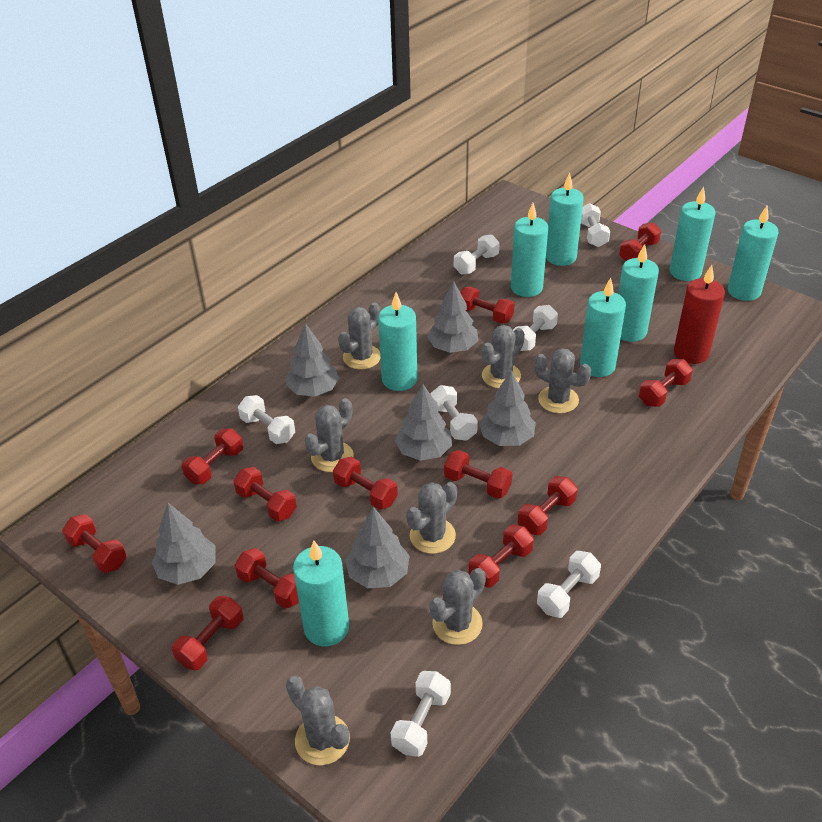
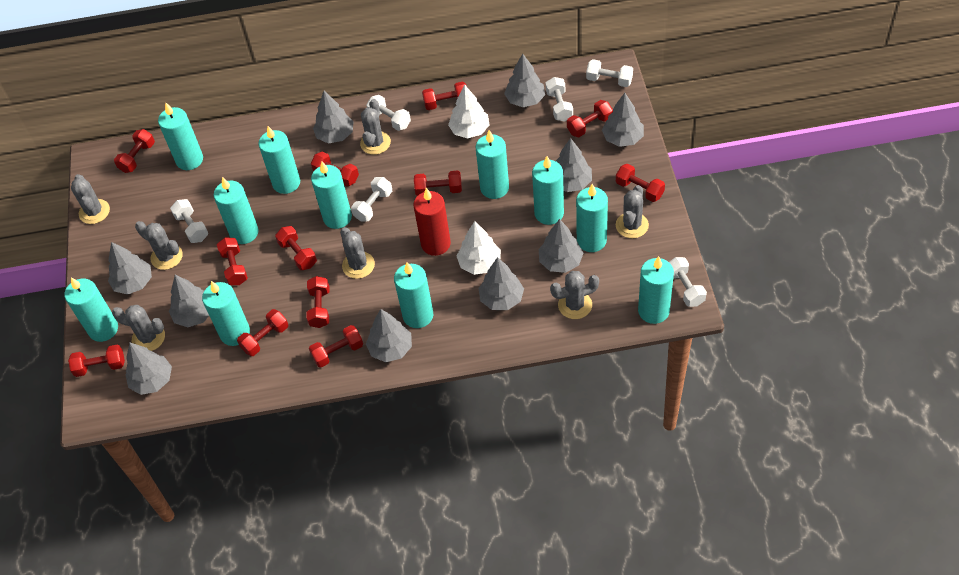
grey tree: [152,503,216,585] [286,323,339,397] [345,507,410,588] [395,384,452,461] [427,281,478,353] [479,370,536,446] = 6 -> [108,242,152,295] [125,343,172,395] [169,275,209,327] [313,91,354,143] [366,309,412,362] [479,257,524,310] [504,54,545,107] [539,219,583,273] [556,138,592,192] [602,93,644,147] = 10
turquoise candle: [293,541,349,646] [378,292,417,391] [511,203,548,297] [546,173,584,266] [580,278,626,377] [618,244,659,342] [669,186,716,281] [728,206,778,301] = 8 -> [64,277,118,342] [158,102,203,170] [202,281,250,346] [214,177,259,244] [258,126,300,194] [311,161,352,229] [394,262,433,328] [476,130,509,199] [532,156,564,225] [576,184,608,252] [638,256,674,324] = 11
white dumbbell: [238,395,295,444] [391,671,451,757] [430,385,478,441] [454,234,500,274] [513,305,558,351] [537,551,601,618] [581,203,610,247] = 7 -> [170,199,208,243] [351,177,392,222] [366,95,411,131] [546,77,573,122] [586,59,633,87] [669,257,707,307] = 6
white tree: none = 0 -> [448,85,490,138] [457,221,501,275] = 2

